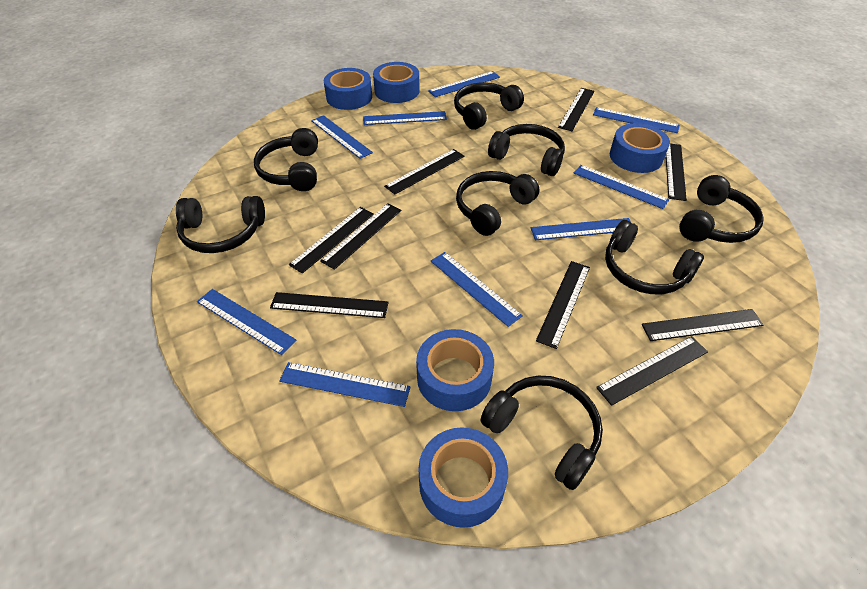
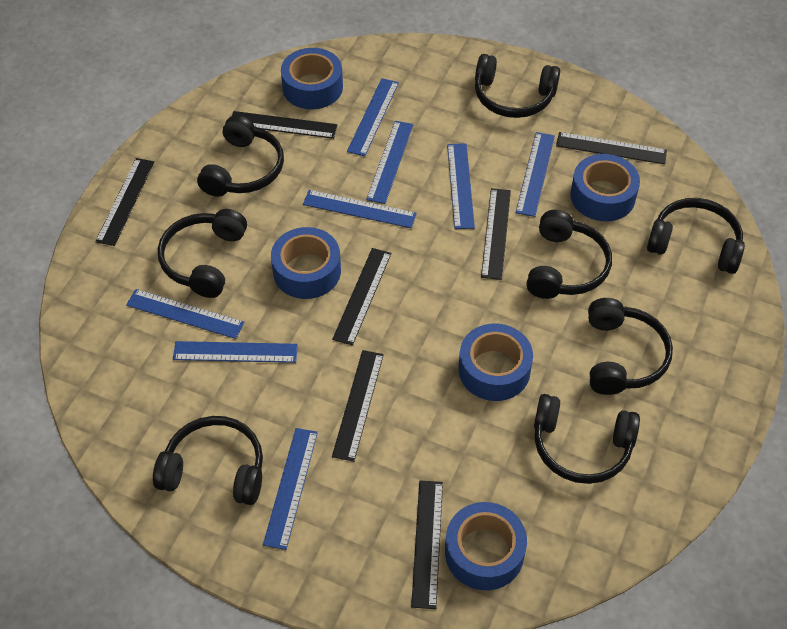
black ruler: [270,292,389,318] [289,207,374,274] [320,203,401,270] [384,149,464,194] [536,261,590,349] [558,88,595,131] [596,336,708,406] [642,309,763,341] [666,143,687,201] = 9 -> [95,158,154,246] [232,111,337,139] [332,248,391,346] [332,350,384,462] [411,480,443,609] [481,188,511,280] [556,132,667,164] = 7
blue ruler: [197,289,297,355] [279,362,410,407] [311,115,373,159] [363,111,447,125] [428,71,500,97] [431,252,523,327] [531,218,631,240] [574,165,670,209] [593,107,680,133] = 9 -> [126,289,244,339] [173,341,298,363] [263,428,318,550] [303,190,417,228] [347,78,399,156] [366,121,413,204] [447,144,475,229] [516,132,555,217] = 8

